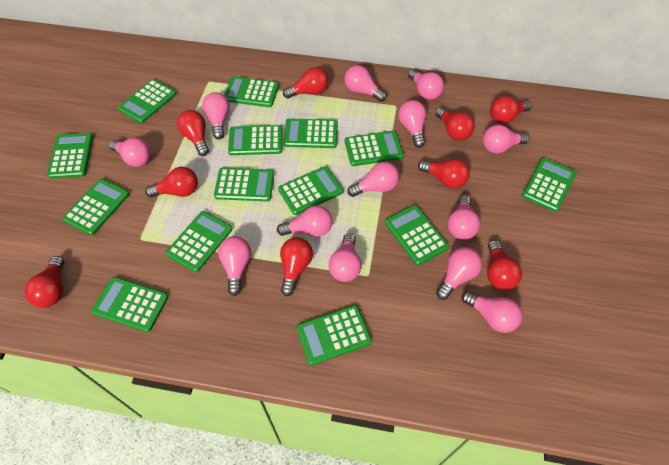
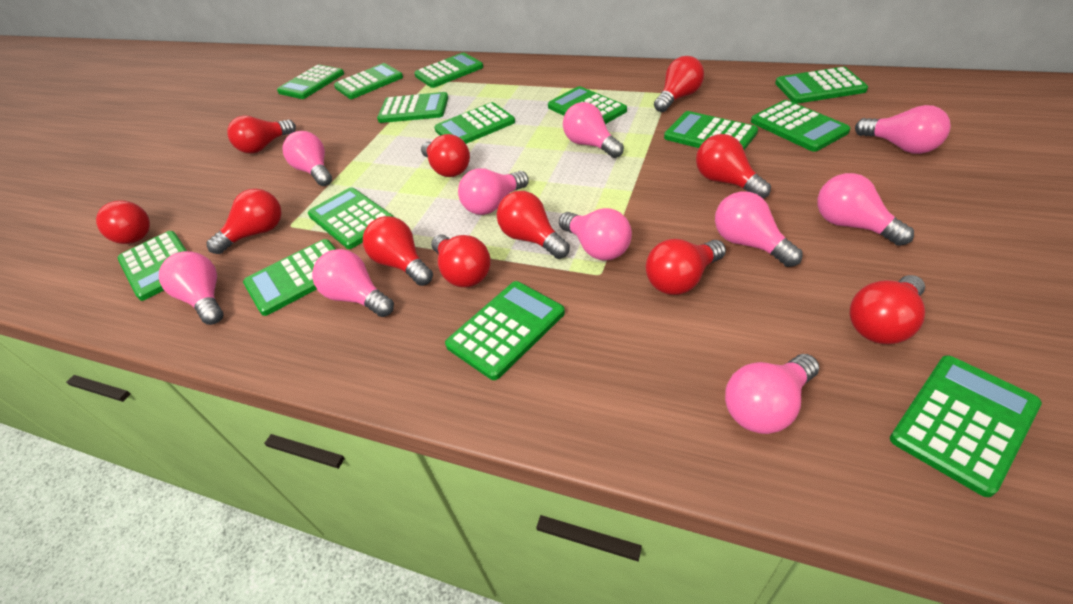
pink light bulb: [108,138,151,167] [202,92,230,139] [218,236,251,296] [277,205,332,237] [328,233,362,282] [344,65,387,102] [347,162,399,197] [398,100,426,148] [408,69,444,100] [436,247,482,300] [448,195,480,240] [461,291,522,333] [483,125,530,153] = 13 -> [159,251,223,325] [283,131,332,186] [312,249,394,317] [458,168,529,215] [559,208,632,260] [563,102,624,158] [715,191,803,267] [725,354,819,434] [817,173,914,246] [855,105,951,154] = 10
red light bulb: [25,256,64,308] [145,167,198,197] [177,110,209,156] [280,237,313,296] [283,67,328,99] [418,159,470,188] [435,107,475,141] [487,240,522,290] [490,96,532,124] = 9 -> [96,200,150,244] [206,189,282,254] [227,115,296,154] [363,216,433,286] [421,134,470,177] [431,234,491,287] [497,191,570,259] [646,239,726,295] [654,56,704,112] [696,134,771,198] [849,275,925,344] = 11

